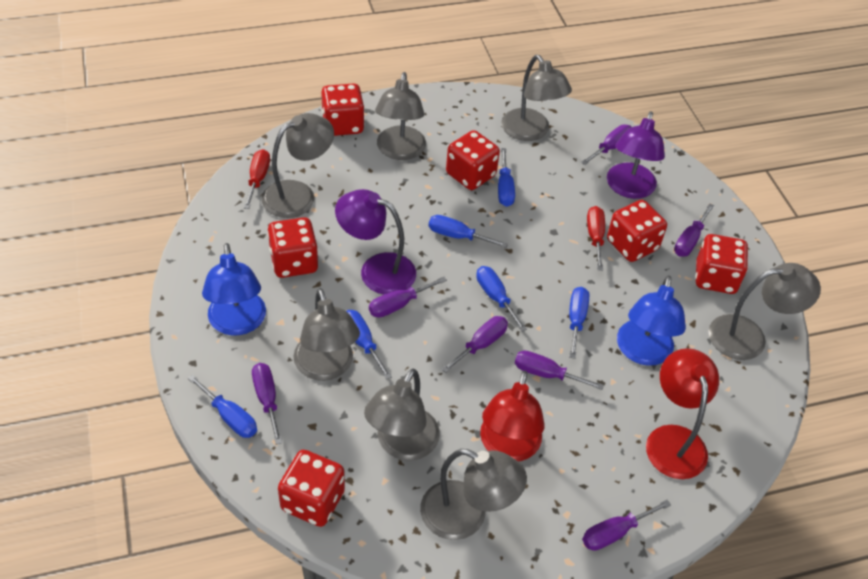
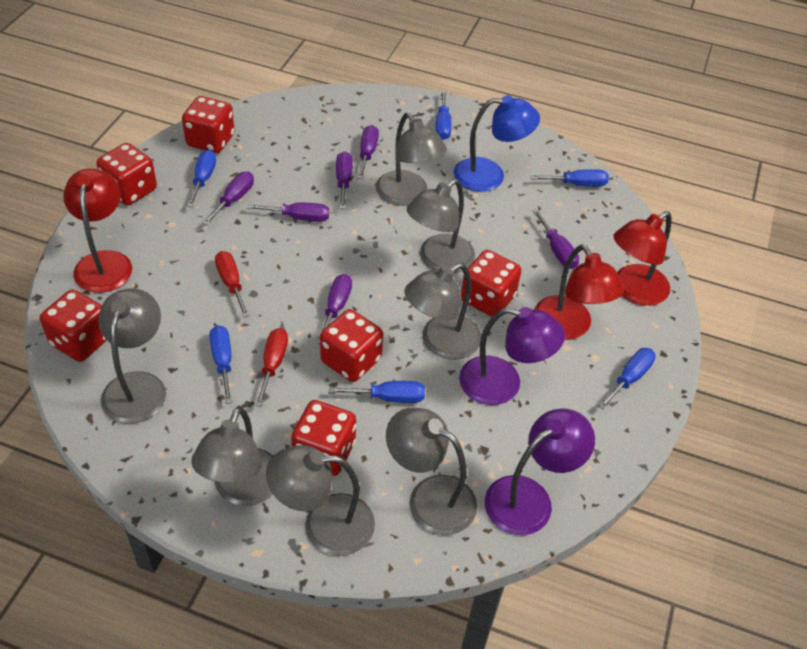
blue lamp: [202,243,266,335] [617,276,686,366] = 2 -> [454,95,540,192] = 1
purple screwdriver: [252,363,282,445] [369,277,447,318] [441,316,508,373] [515,350,604,390] [581,125,631,165] [582,500,671,551] [674,204,714,257] = 7 -> [202,171,254,225] [247,203,329,222] [316,274,352,344] [336,151,353,209] [357,125,379,179] [532,209,579,269] = 6
red lamp: [480,371,545,461] [646,348,719,479] = 2 -> [63,169,132,293] [535,244,624,340] [613,211,672,306] = 3

